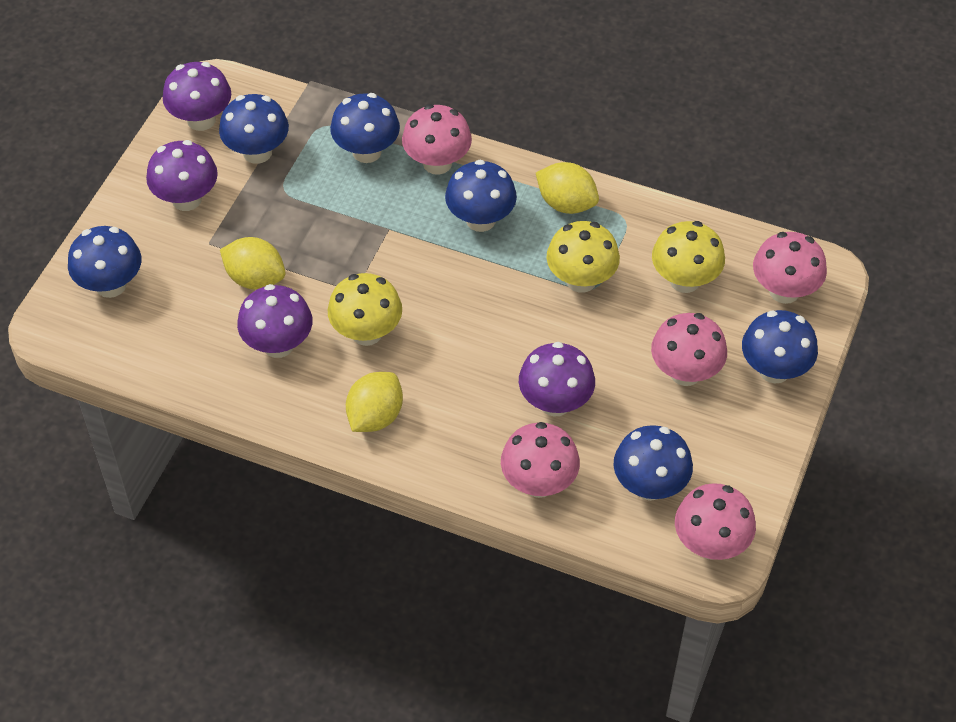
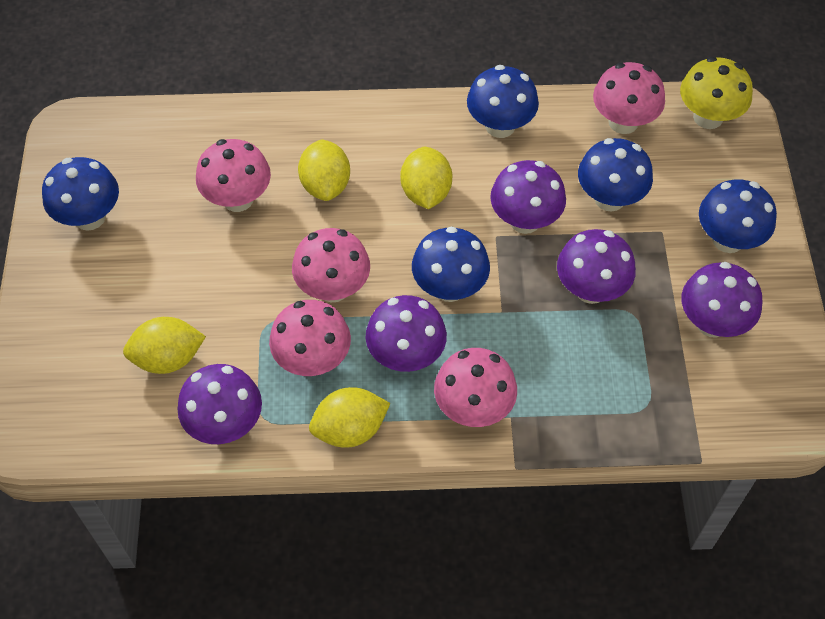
blue mushroom: [68,226,141,298] [219,94,289,164] [330,93,400,163] [445,160,517,232] [613,425,693,501] [742,310,818,383] = 6 -> [42,157,119,231] [412,226,490,302] [467,65,539,138] [578,138,653,212] [699,179,777,253] = 5
purple mushroom: [146,140,218,211] [163,62,231,131] [237,284,312,358] [519,342,595,417] = 4 -> [177,364,262,444] [366,295,447,372] [490,160,566,234] [557,229,636,304] [682,262,762,338] = 5
yellow lemon: [220,237,286,290] [346,372,403,432] [536,162,599,214] = 3 -> [123,317,206,374] [298,139,350,201] [309,387,390,448] [400,147,452,209] = 4
yellow mushroom: [328,273,402,346] [547,221,620,293] [652,221,725,293] = 3 -> [680,57,753,129] = 1

